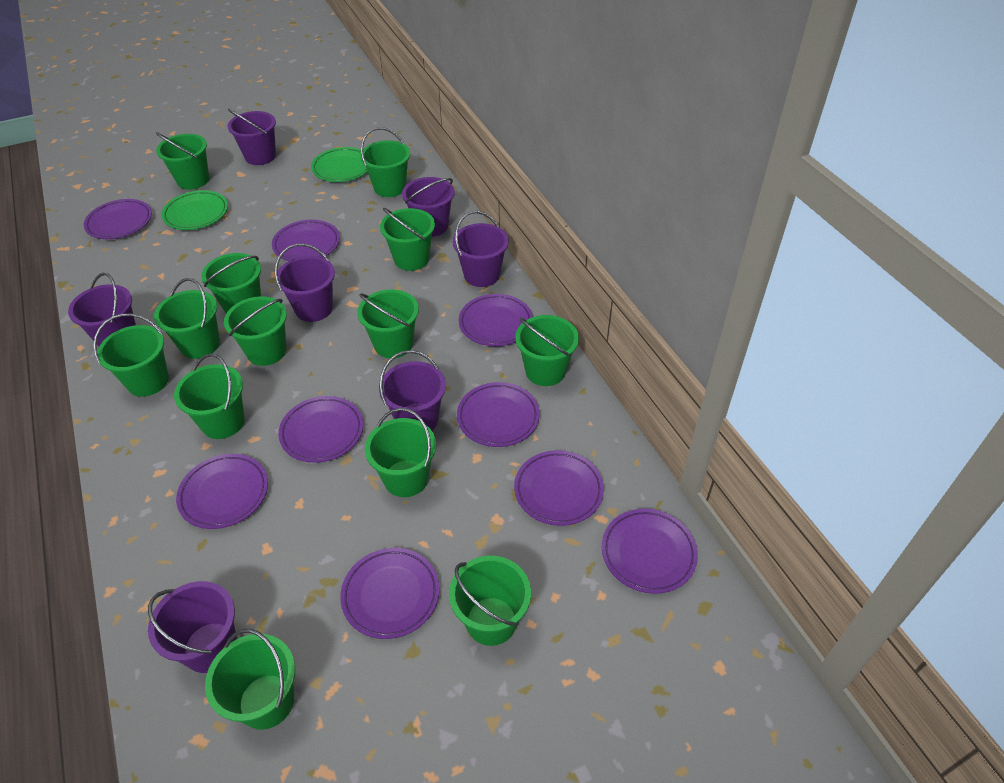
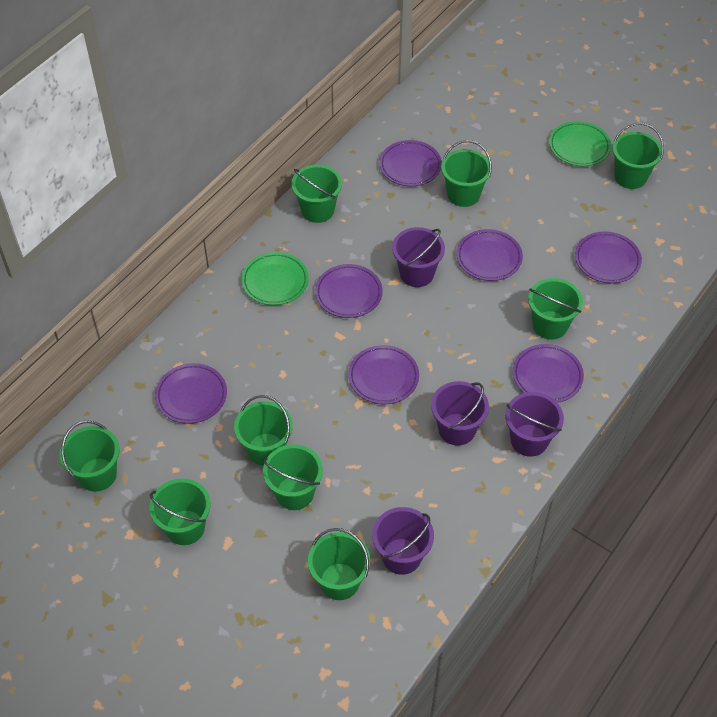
green bucket: [93,314,169,397] [154,278,220,359] [156,132,209,190] [174,353,245,439] [201,253,261,313] [205,629,295,730] [224,296,287,366] [357,289,419,358] [360,127,410,197] [365,408,436,497] [380,208,435,271] [449,556,531,646] [515,315,579,386] = 13 -> [60,420,120,492] [149,478,211,545] [234,395,293,466] [263,444,323,510] [291,165,342,223] [308,528,370,600] [441,140,492,207] [528,278,583,340] [612,123,664,189] = 9
purple bucket: [68,273,136,346] [148,581,237,673] [227,109,276,165] [275,243,335,322] [379,350,446,430] [402,177,455,237] [453,211,509,287] = 7 -> [372,507,434,575] [392,227,445,287] [431,381,489,446] [505,392,564,457] = 4
purple plate: [84,199,152,239] [176,454,268,529] [272,220,340,261] [278,396,363,463] [340,548,440,639] [457,382,540,447] [459,294,533,346] [514,450,604,526] [602,509,698,594] = 9 -> [155,363,227,424] [315,264,383,318] [348,345,419,404] [379,140,442,186] [456,229,523,281] [513,344,584,403] [575,231,642,283] = 7

